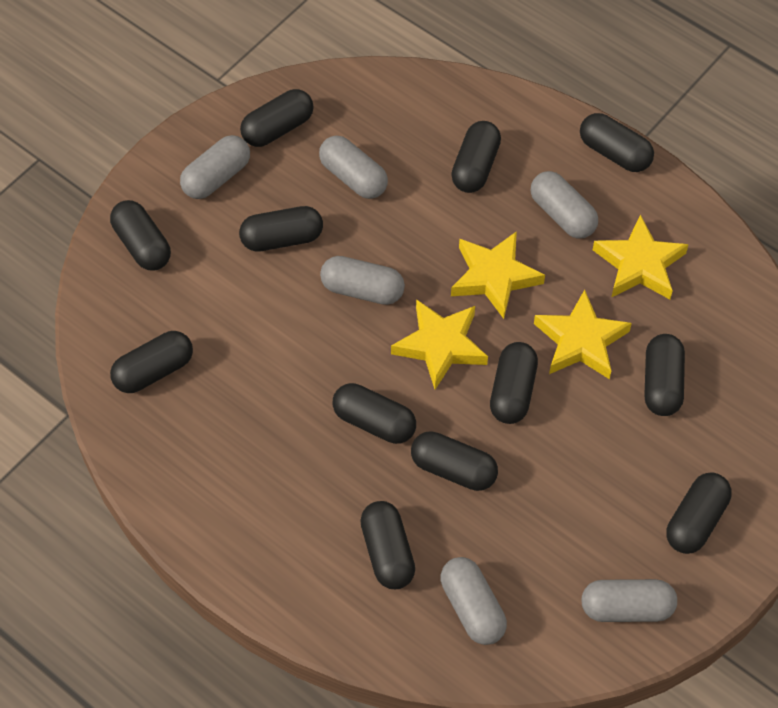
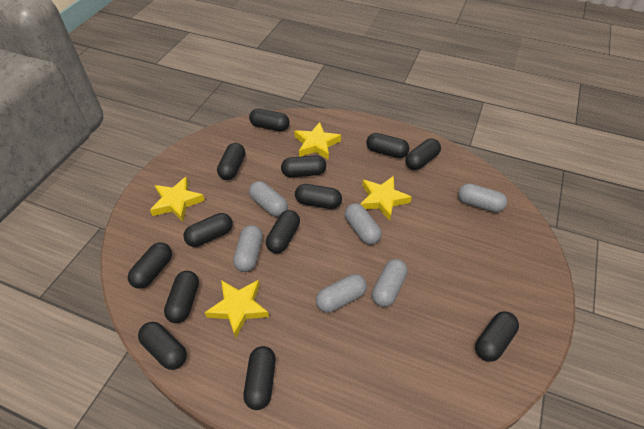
black capsule: [110,200,171,270] [110,331,193,393] [239,206,323,252] [240,89,314,147] [332,383,416,444] [360,501,415,589] [411,431,498,491] [451,121,501,193] [490,342,538,424] [580,113,654,172] [644,334,685,416] [666,473,732,554] = 12 -> [128,242,172,289] [138,322,187,370] [164,271,199,323] [184,213,233,247] [217,143,245,180] [243,346,276,410] [249,108,290,131] [266,210,300,253] [281,155,326,177] [295,184,342,209] [366,133,409,158] [405,139,441,170] [475,311,519,362] = 13

